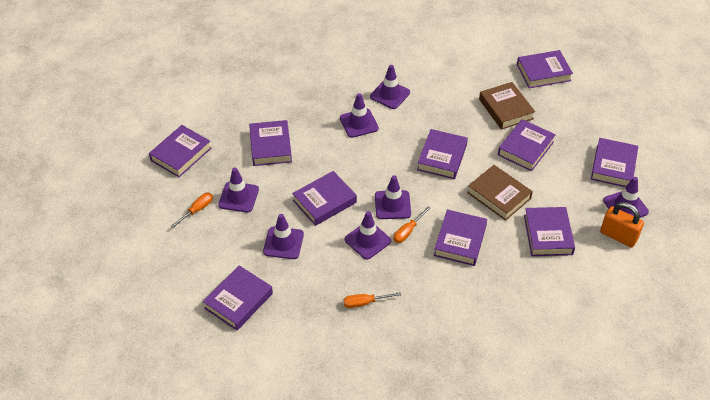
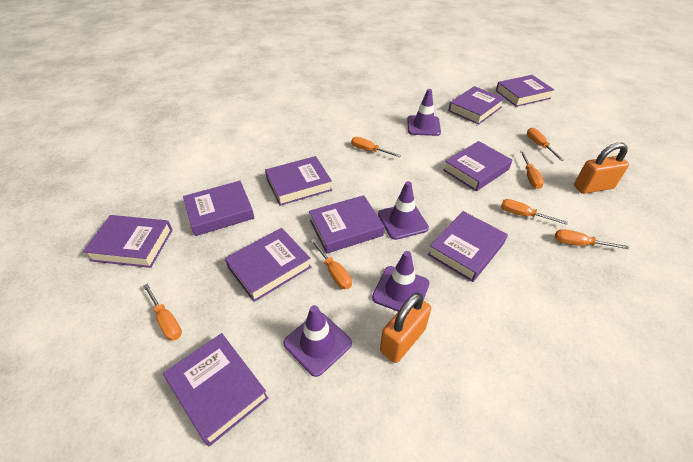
brown book: [467,165,533,221] [479,82,535,130] = 2 -> none = 0
orange padlock: [600,202,644,247] = 1 -> [380,293,431,363] [574,142,629,194] = 2
orange screwdriver: [170,193,213,228] [344,292,402,308] [393,206,430,243] = 3 -> [143,283,182,341] [310,239,352,289] [351,137,401,157] [501,199,568,225] [520,151,544,189] [527,128,564,161] [555,229,629,249] = 7
purple traffic cone: [218,168,259,213] [263,214,304,259] [340,93,379,138] [345,211,391,259] [370,65,410,109] [375,175,411,219] [603,177,649,218] = 7 -> [283,305,352,377] [372,251,430,312] [378,181,429,240] [407,89,441,136] = 4

